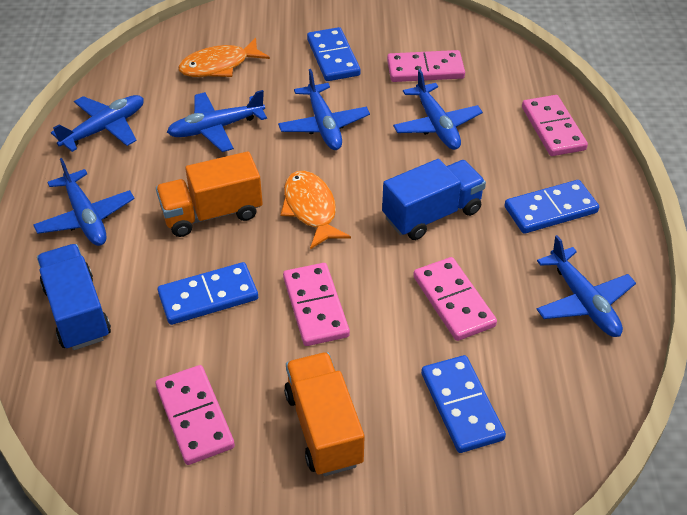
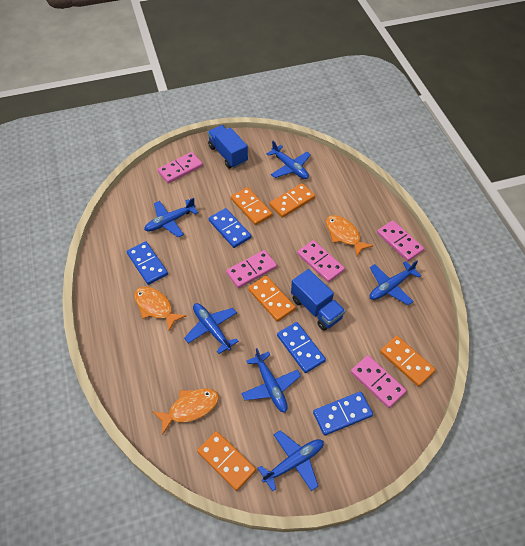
orange domino: none = 0 -> [197,431,256,491] [231,187,272,225] [248,276,296,322] [269,183,315,218] [380,336,436,387] = 5
orange fish: [178,38,270,77] [280,171,351,249] = 2 -> [134,287,186,331] [152,388,219,435] [326,215,373,256] = 3
orange truck: [156,151,263,237] [284,352,364,476] = 2 -> none = 0

